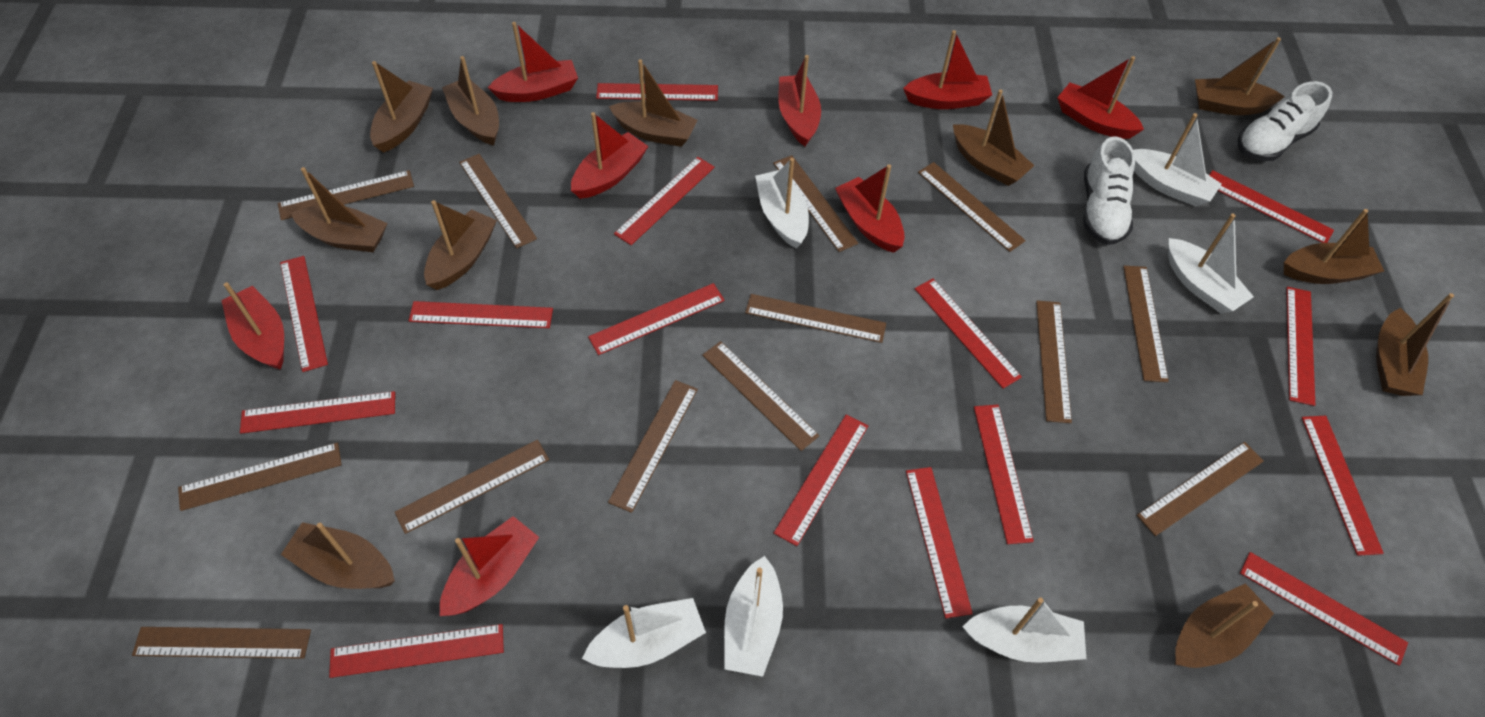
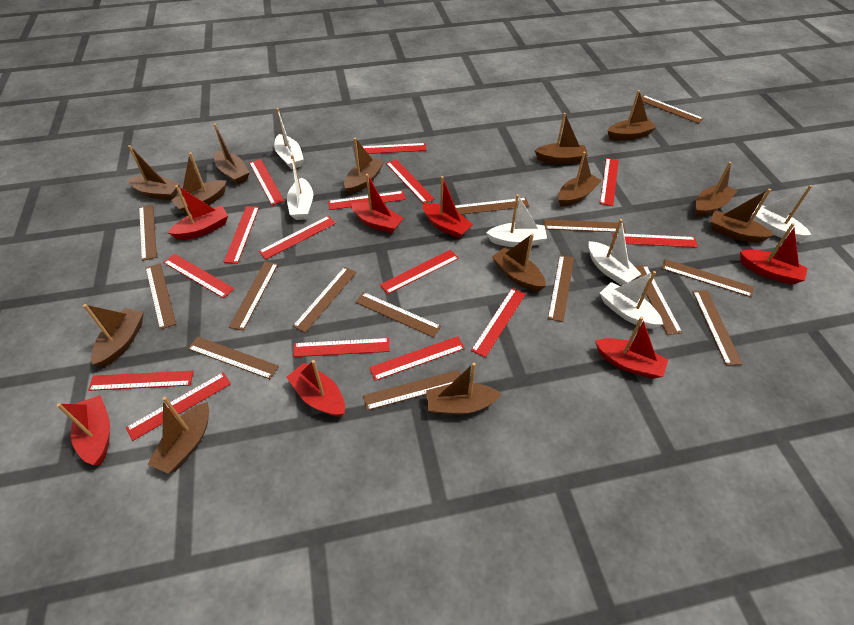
brown boat: [281,522,395,589] [291,167,388,252] [370,61,433,153] [424,200,497,290] [442,56,499,145] [609,59,698,147] [953,89,1035,186] [1175,583,1274,668] [1195,37,1285,115] [1284,209,1384,284] [1376,293,1454,396] = 11 -> [83,304,144,367] [127,145,180,200] [148,397,209,474] [172,153,227,214] [214,123,250,184] [344,138,384,194] [426,363,502,415] [492,233,546,292] [534,113,588,164] [558,152,602,207] [608,90,657,141] [695,162,737,217] [711,189,774,243] = 13
brown ruler: [132,627,311,659] [178,443,342,511] [278,170,414,220] [395,440,549,534] [459,154,537,248] [608,380,698,513] [702,341,820,451] [745,294,886,343] [773,155,858,252] [918,162,1026,252] [1036,301,1072,423] [1123,266,1169,382] [1137,442,1264,536] = 13 -> [139,204,157,261] [146,263,176,330] [188,336,279,379] [229,262,278,331] [293,267,357,333] [355,292,441,338] [363,370,461,411] [455,198,529,215] [544,219,626,233] [548,255,574,322] [635,265,682,335] [641,95,704,124] [662,259,754,297] [692,290,742,366] = 14
red boat: [221,282,284,370] [439,516,539,616] [488,22,578,102] [571,112,648,199] [779,55,821,146] [835,164,905,253] [903,30,992,109] [1057,56,1144,139] = 8 -> [57,395,110,465] [168,185,228,240] [287,360,345,417] [351,174,403,234] [422,176,473,238] [595,317,668,379] [740,223,808,285] = 7
white shoe: [1083,136,1135,245] [1238,81,1332,161] = 2 -> none = 0

